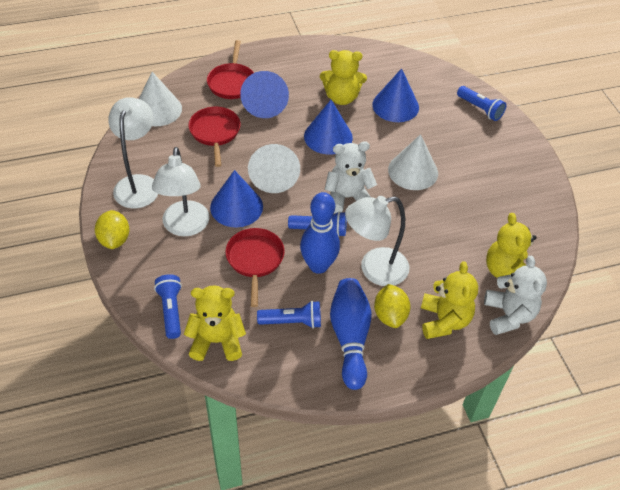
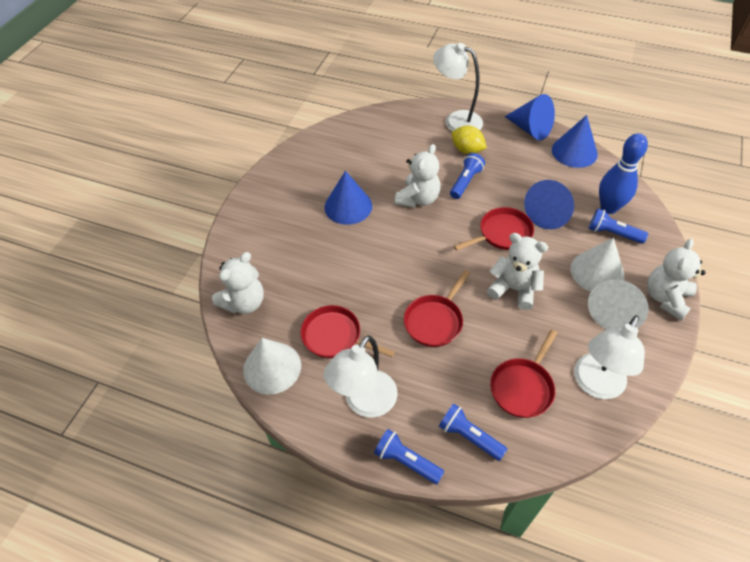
blue bowling pin: [300,192,340,274] [330,278,371,390] = 2 -> [599,133,648,214] = 1
red pan: [188,107,241,167] [207,40,254,99] [225,228,285,307] = 3 -> [300,305,395,358] [404,270,470,347] [454,207,534,251] [490,330,557,418] = 4
white teddy bear: [324,141,377,214] [484,256,547,335] = 2 -> [212,252,264,314] [395,144,440,208] [487,233,548,310] [647,239,706,321] = 4
yellow lemon: [95,210,130,249] [374,284,411,328] = 2 -> [452,126,487,154] = 1
yellow teddy bear: [184,285,246,361] [320,50,367,105] [421,261,478,339] [486,213,537,278] = 4 -> none = 0

